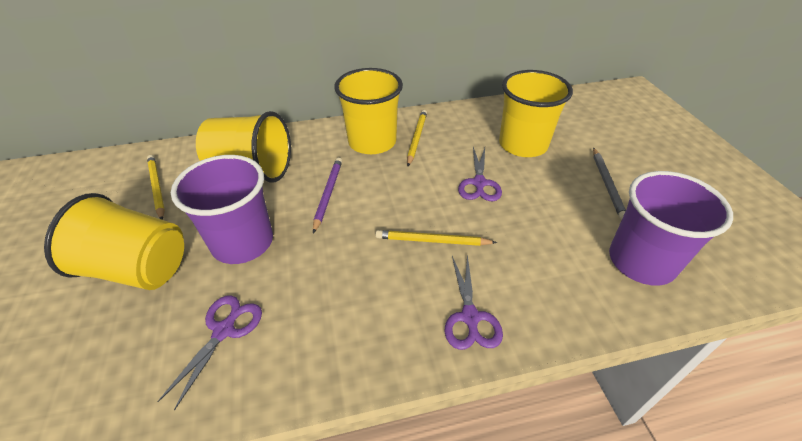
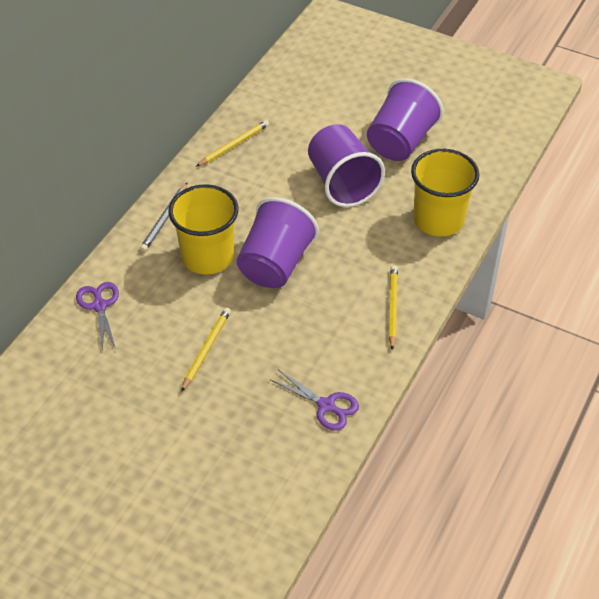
purple cup: [171,155,273,264] [609,171,733,286] = 2 -> [237,197,319,288] [308,124,385,207] [367,78,443,161] = 3
purple pencil: [313,158,342,233] = 1 -> none = 0
purple scissors: [157,295,262,410] [445,254,503,350] [458,147,502,202] = 3 -> [76,282,119,353] [271,370,359,431] = 2
yellow cup: [44,193,184,290] [196,111,291,183] [334,68,403,154] [499,70,573,157] = 4 -> [168,184,238,275] [411,149,479,236] = 2

